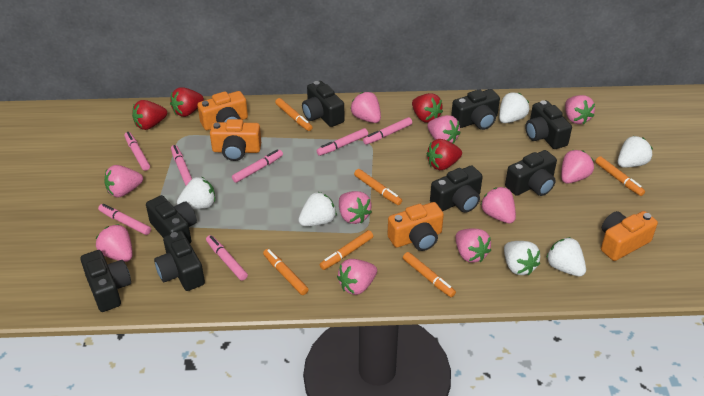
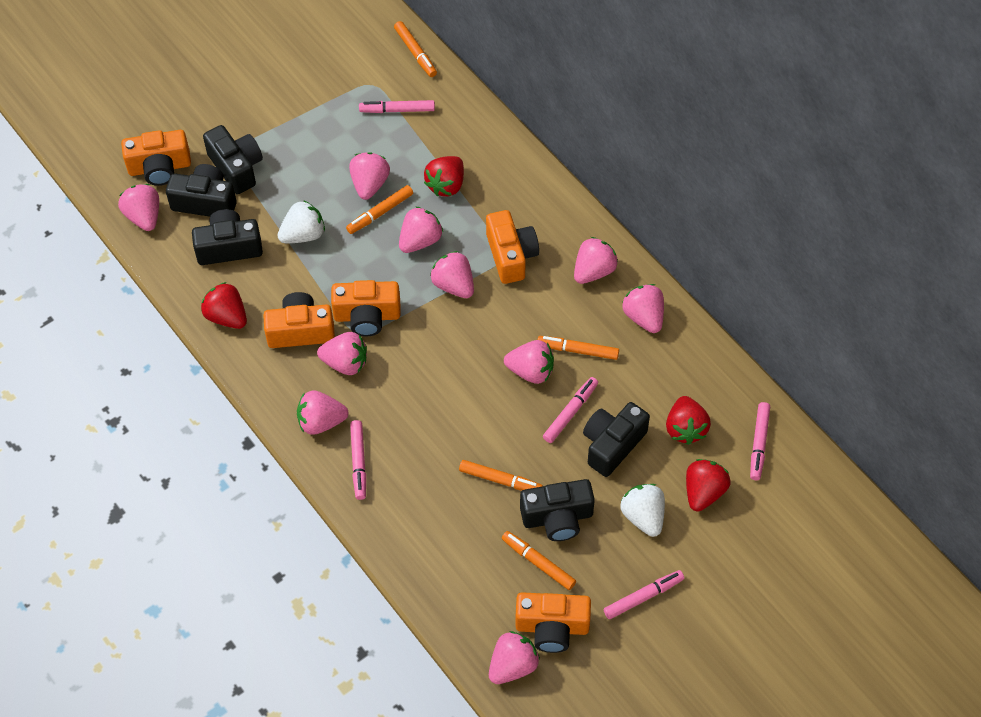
black camera: [80,250,131,312] [146,195,197,243] [154,231,205,291] [302,81,344,127] [430,165,483,213] [451,89,500,130] [505,150,557,196] [525,100,572,149] = 8 -> [166,164,237,217] [192,209,263,265] [203,125,263,194] [520,479,595,541] [583,402,650,477] = 5
orange camera: [198,91,248,130] [210,119,261,161] [387,202,444,251] [601,211,658,261] = 4 -> [121,130,191,186] [263,292,335,348] [331,280,401,336] [486,210,539,284] [516,592,591,653] = 5
orange marker: [263,249,309,295] [275,98,313,131] [320,230,373,270] [354,169,402,205] [403,252,456,297] [595,156,645,196] = 6 -> [346,185,413,234] [394,21,437,77] [459,460,543,491] [502,531,576,590] [538,336,619,360] = 5
pink marker: [98,204,151,235] [124,132,150,171] [171,145,192,185] [206,235,248,281] [232,149,283,183] [317,128,368,156] [363,117,412,145] = 7 -> [350,420,366,500] [359,100,435,113] [543,377,598,443] [604,570,684,619] [750,402,770,480] = 5
white strawberry: [177,177,215,209] [298,192,337,226] [499,92,529,123] [504,241,540,275] [546,237,586,276] [618,136,653,168] = 6 -> [278,200,325,243] [620,484,665,537] = 2

